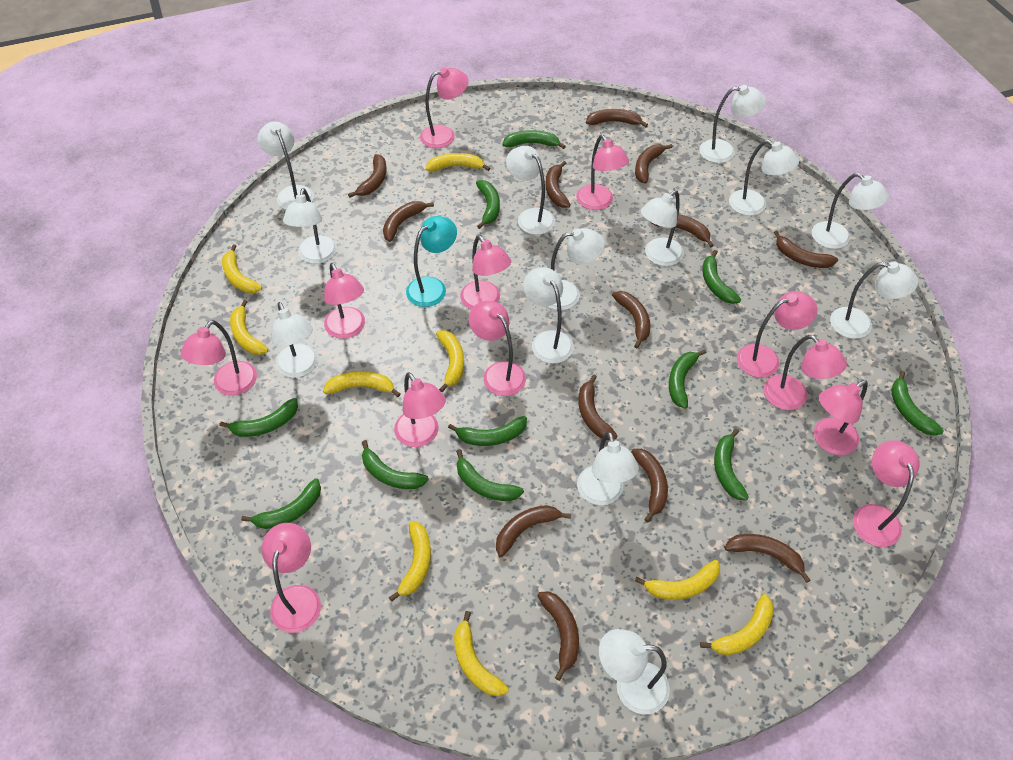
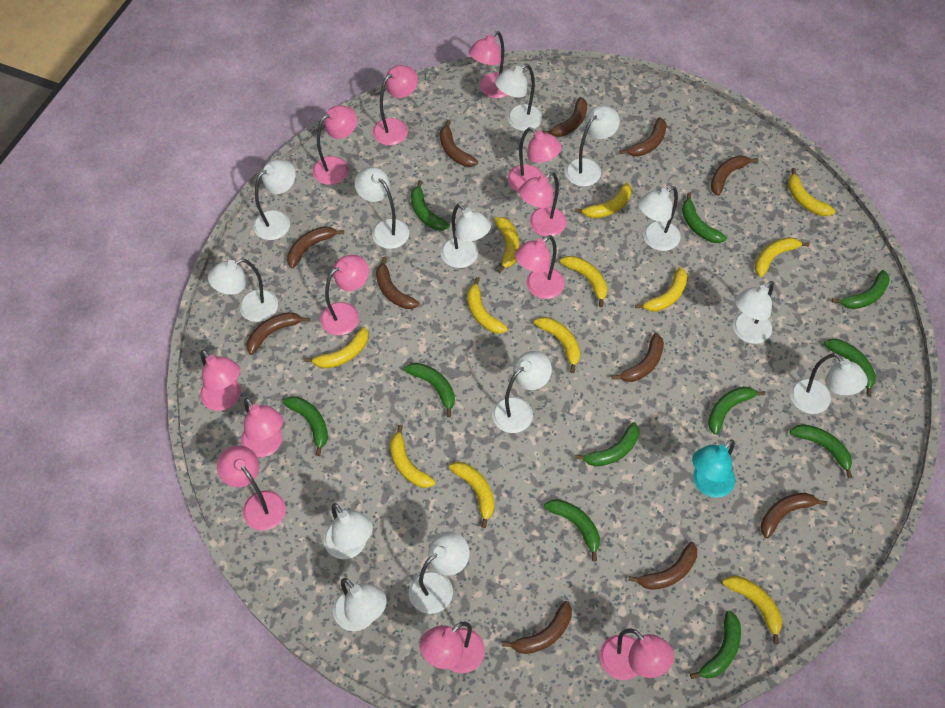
brown banana: [348,154,387,198] [383,201,434,242] [496,505,571,557] [537,591,579,681] [545,161,570,208] [579,375,618,440] [586,109,648,127] [612,291,650,348] [631,449,668,522] [635,144,673,184] [651,214,714,247] [724,534,811,583] [774,230,838,268] = 13 -> [247,312,310,355] [287,226,344,268] [376,257,419,309] [440,120,478,167] [502,601,572,654] [543,97,587,137] [611,333,664,382] [620,117,667,157] [629,542,697,590] [711,155,758,196] [761,493,827,538] = 11
yellow banana: [222,244,262,293] [230,300,269,355] [323,371,400,397] [389,521,431,602] [426,153,490,171] [436,330,464,392] [454,611,509,696] [635,560,720,600] [700,594,774,655] = 9 -> [304,327,368,369] [390,425,435,488] [449,462,494,528] [467,277,508,334] [494,217,519,273] [534,317,580,373] [560,256,607,307] [575,183,632,219] [635,267,688,312] [722,576,782,644] [755,237,810,277] [788,168,836,216] = 12

